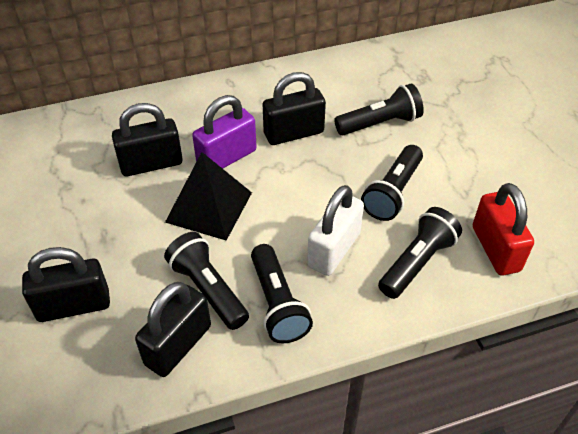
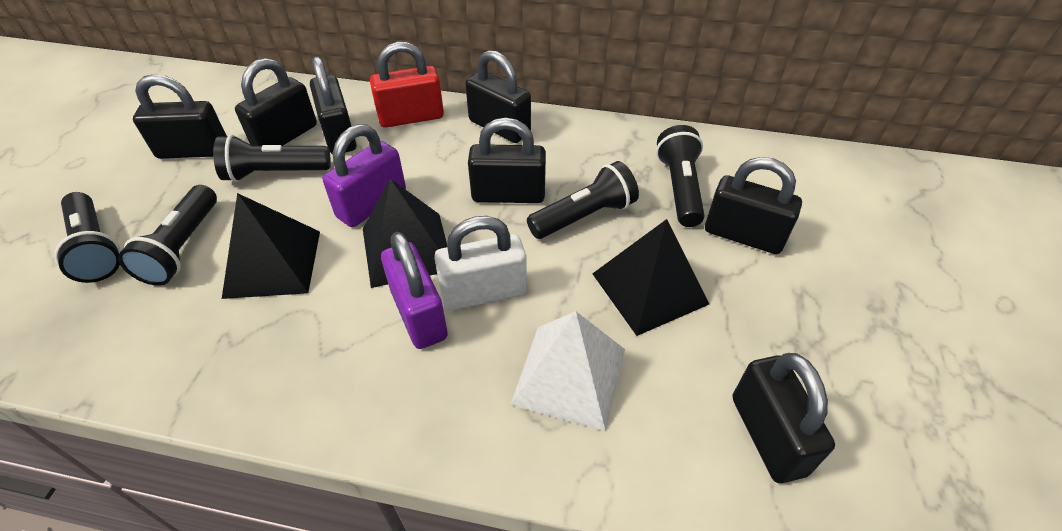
black padlock: [22,247,110,322] [112,103,183,176] [135,282,211,377] [263,72,326,145] = 4 -> [133,74,227,159] [235,58,317,146] [310,56,356,154] [465,50,531,143] [468,118,546,203] [705,157,802,254] [733,353,835,483] = 7
black pyramid: [165,152,252,241] = 1 -> [222,193,320,299] [363,178,447,288] [592,219,709,336] = 3
purple padlock: [192,95,257,169] = 1 -> [323,124,406,227] [381,232,448,349] = 2
white pyramid: none = 0 -> [511,311,625,431] = 1

